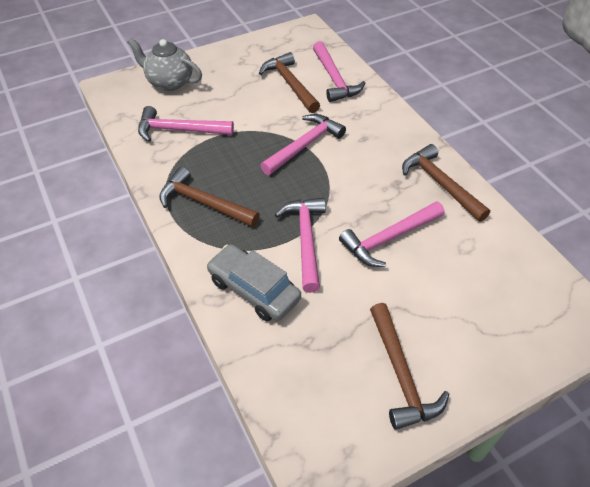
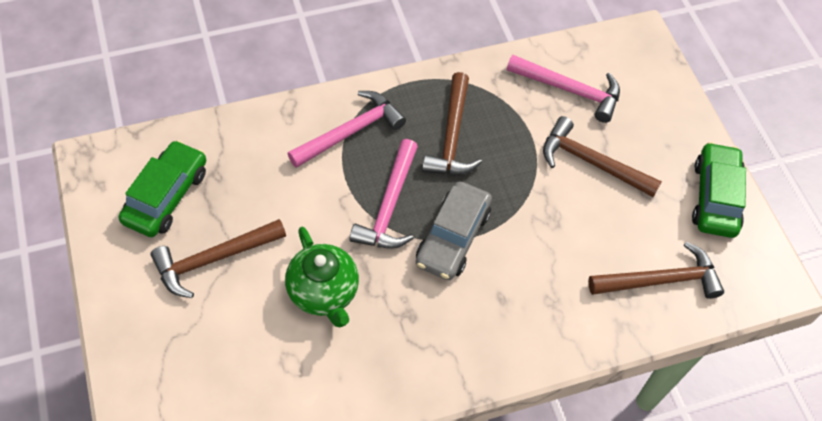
green car: none = 0 -> [119,140,206,237] [692,142,746,238] = 2
green teapot: none = 0 -> [285,227,359,328] = 1
grey teapot: [128,38,202,91] = 1 -> none = 0
pink hammer: [138,106,234,142] [260,114,346,175] [275,198,326,293] [313,41,365,102] [339,201,445,267] = 5 -> [287,91,406,168] [350,139,418,249] [507,55,620,123] = 3

